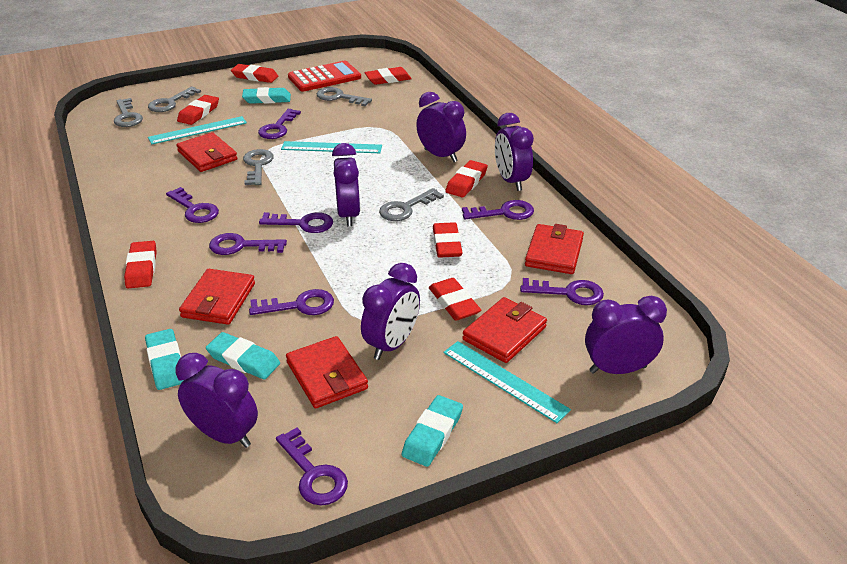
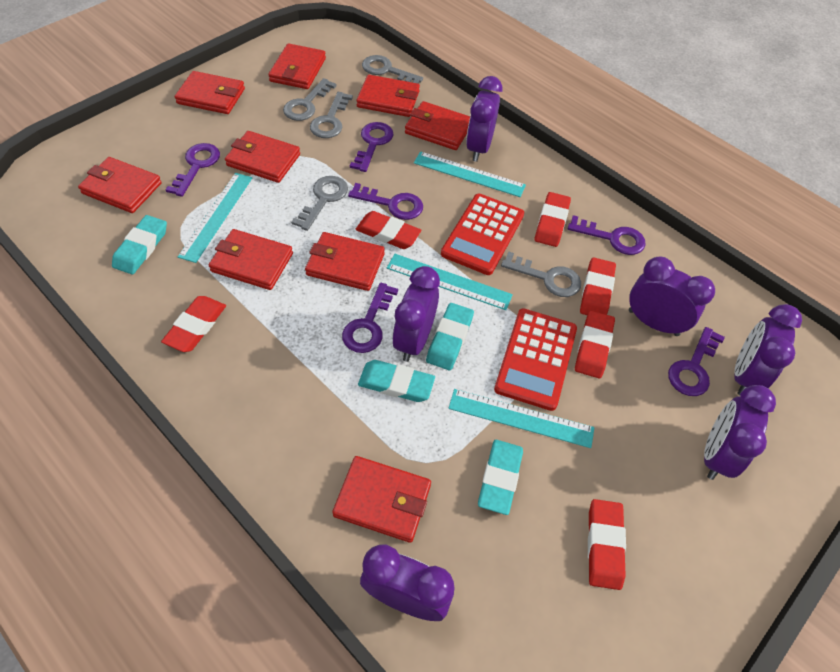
purple key: [166,187,219,223] [209,233,287,255] [249,289,334,315] [258,109,301,139] [259,212,333,233] [276,427,348,505] [462,200,534,220] [520,278,604,305] = 8 -> [166,143,220,197] [342,283,398,353] [348,183,423,220] [350,122,394,172] [568,215,646,255] [668,327,725,396] = 6
red calculator: [288,61,361,92] = 1 -> [441,194,524,275] [494,309,577,411] = 2
red eraser: [124,241,157,288] [177,95,219,125] [231,64,278,83] [364,67,412,85] [429,278,481,321] [433,222,463,258] [445,160,488,197] = 7 -> [161,296,226,352] [356,211,421,249] [535,192,571,247] [575,311,615,378] [580,257,616,315] [588,499,626,590] = 6
red wallet: [176,132,238,172] [179,269,255,325] [286,336,368,409] [462,297,547,363] [525,224,584,274] = 5 -> [78,157,162,213] [175,71,245,114] [209,229,293,290] [225,131,300,183] [268,43,326,89] [305,232,385,291] [332,456,431,543] [356,75,420,117] [405,101,470,150] = 9
turquoise ruler: [148,116,247,144] [281,141,382,153] [443,341,571,423] = 3 -> [178,173,252,263] [387,254,513,310] [414,151,526,197] [448,389,595,448] = 4

